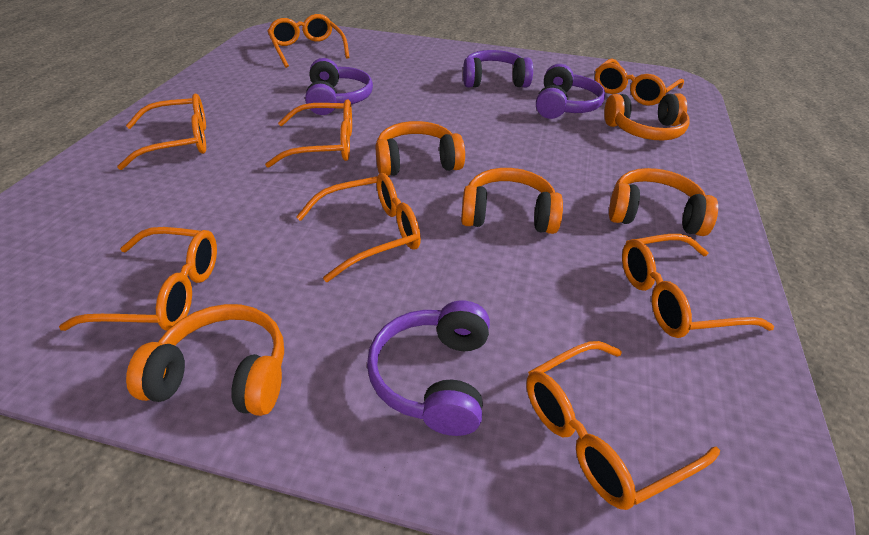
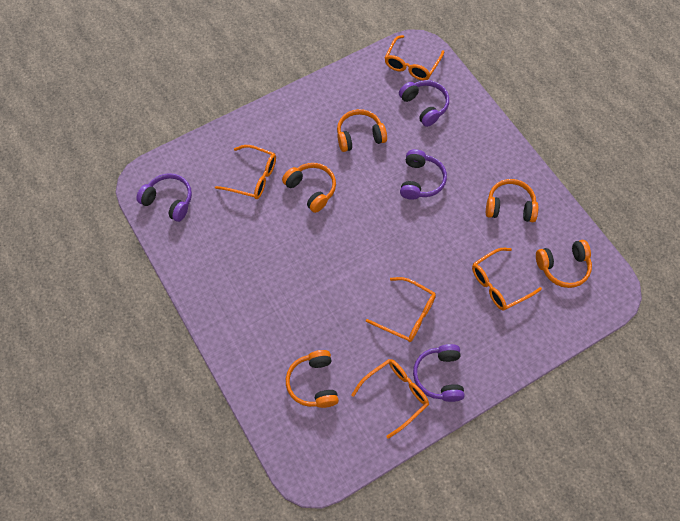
orange glasses: [59,227,217,331] [117,94,206,170] [265,99,352,168] [267,14,350,68] [296,173,421,282] [526,341,720,510] [595,58,684,106] [622,234,774,338] = 8 -> [215,145,276,199] [351,359,429,439] [366,277,436,342] [385,35,444,80] [472,248,542,311] = 5

